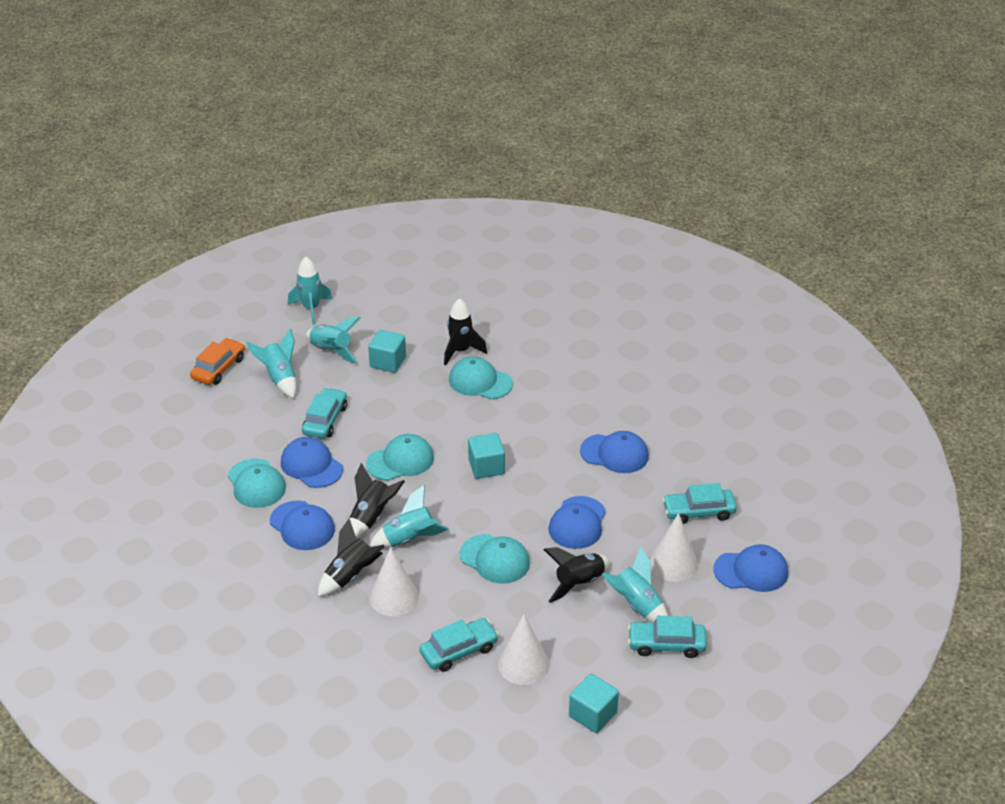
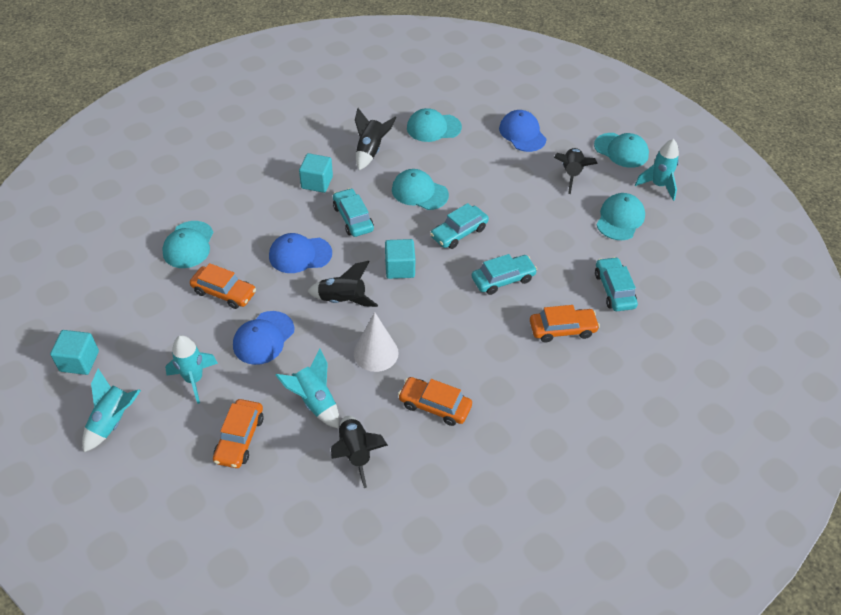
blue cap: [270,500,335,550] [281,437,343,488] [548,496,606,549] [580,431,649,473] [713,544,788,592] = 5 -> [233,311,294,365] [269,233,332,273] [499,110,546,152] = 3
orange car: [190,338,245,385] = 1 -> [190,263,256,309] [213,399,264,468] [398,377,472,426] [530,305,600,343] = 4
turquoise cap: [228,458,286,508] [366,434,434,481] [449,356,513,399] [460,534,530,584] = 4 -> [162,221,214,268] [392,169,449,210] [407,108,462,142] [594,133,649,168] [597,193,645,240] = 5
turquoise rocket: [246,329,297,399] [288,257,333,325] [306,317,360,364] [369,485,449,548] [602,547,668,623] = 5 -> [82,368,141,452] [165,335,218,404] [276,348,339,429] [635,139,679,201] = 4
white cone: [370,547,419,616] [498,614,549,685] [650,513,698,582] = 3 -> [354,312,399,372] = 1

